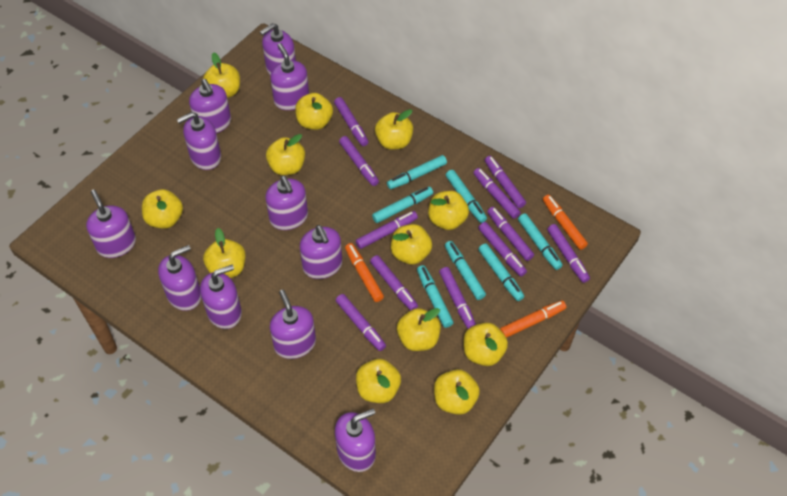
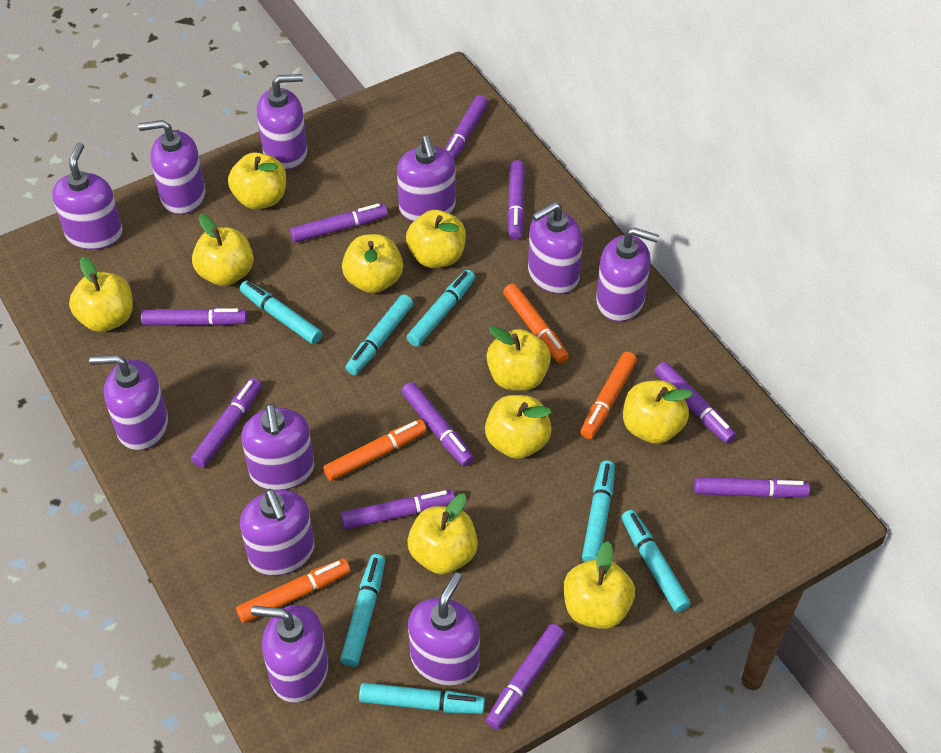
orange marker: [345,243,384,302] [500,300,566,338] [543,195,588,250] = 3 -> [236,559,350,623] [323,419,427,481] [503,283,569,364] [580,352,637,439] = 4
purple marker: [334,97,369,146] [336,294,386,351] [339,136,379,186] [356,211,418,249] [370,255,418,311] [439,267,476,329] [473,168,521,219] [478,222,527,276] [485,156,526,208] [487,207,534,261] [547,224,590,283] = 11 -> [141,308,247,326] [191,378,262,468] [290,203,388,243] [341,490,455,529] [401,382,474,467] [445,95,488,160] [486,624,565,729] [507,160,525,240] [655,362,736,444] [694,477,810,498] = 10
yellow apple: [142,189,183,229] [203,52,240,98] [203,228,246,278] [266,134,305,175] [295,93,333,130] [356,359,401,403] [375,109,413,150] [391,224,432,264] [397,308,441,351] [428,191,469,230] [434,369,480,415] [464,323,508,366] = 12 -> [69,256,133,332] [192,214,254,286] [228,152,286,210] [342,234,403,293] [406,210,466,268] [407,494,478,574] [485,395,552,459] [487,326,551,391] [564,541,635,629] [623,380,693,444] = 10

